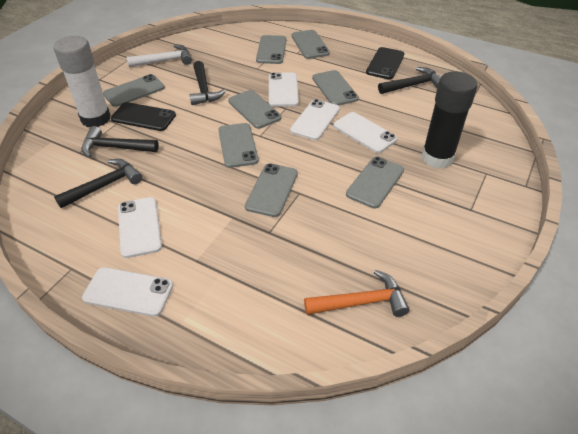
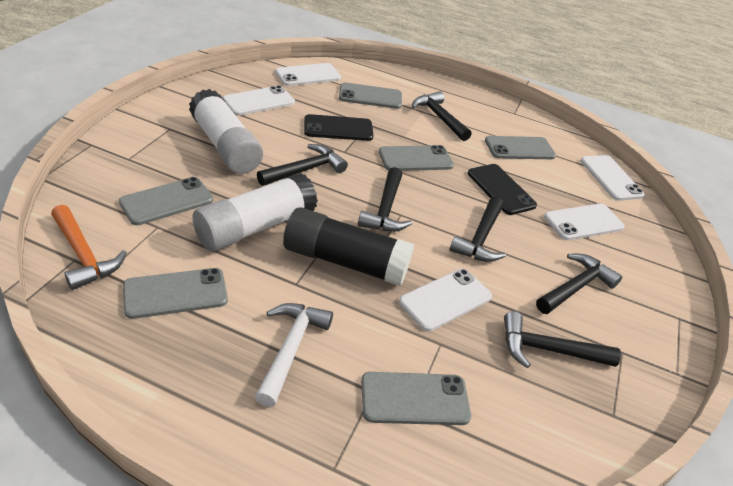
black hammer: [54,159,142,208] [81,126,159,158] [190,61,226,105] [378,67,441,94] = 4 -> [257,144,348,186] [358,167,412,232] [412,91,472,141] [450,196,506,262] [504,311,621,368] [536,254,622,314] = 6
grey phone: [103,74,165,107] [218,123,259,168] [228,90,281,129] [245,163,298,217] [256,35,286,64] [292,30,330,59] [312,70,359,106] [346,157,404,208] = 8 -> [119,177,213,225] [123,268,228,319] [339,83,402,109] [361,372,471,425] [379,145,454,171] [485,136,556,159] = 6
white glue stick: [54,36,111,127] = 1 -> [189,89,263,174] [193,173,318,251] = 2

